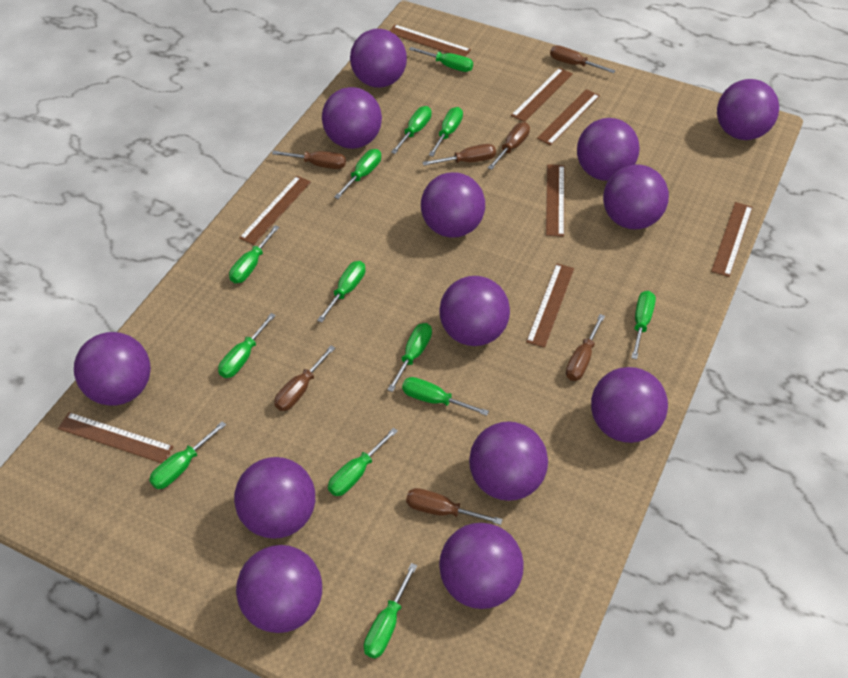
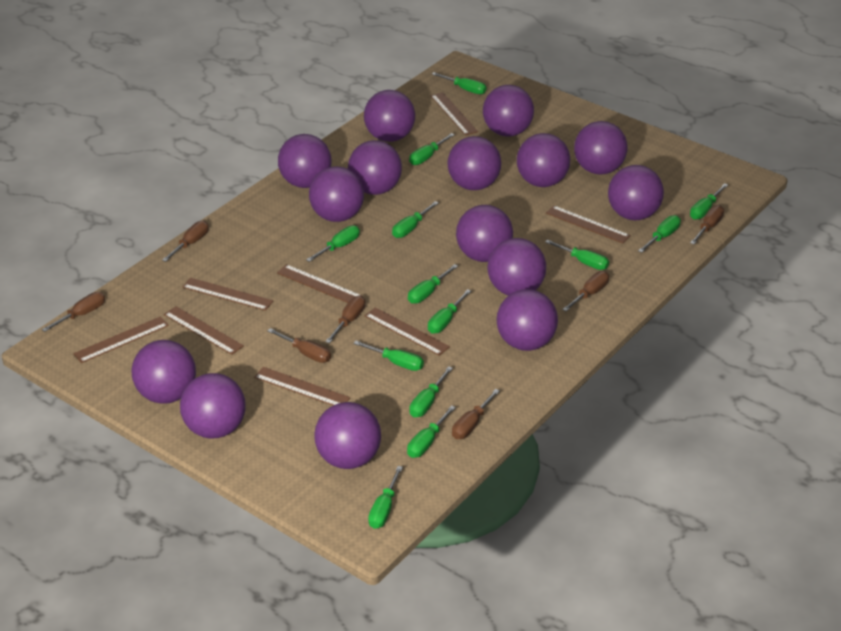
purple ball: [74,332,151,406] [234,457,315,539] [236,545,322,633] [322,87,382,149] [350,29,407,88] [421,172,485,238] [439,276,510,346] [439,523,524,609] [469,421,548,501] [577,118,639,181] [591,367,668,443] [603,164,669,229] [717,79,779,140] = 13 -> [132,340,196,404] [180,373,246,439] [278,134,332,188] [309,166,364,222] [314,402,381,469] [348,140,402,195] [364,90,415,142] [447,136,501,190] [456,205,513,262] [483,85,534,137] [488,238,546,296] [497,289,558,351] [517,133,570,187] [574,121,628,174] [608,165,664,220] = 15

